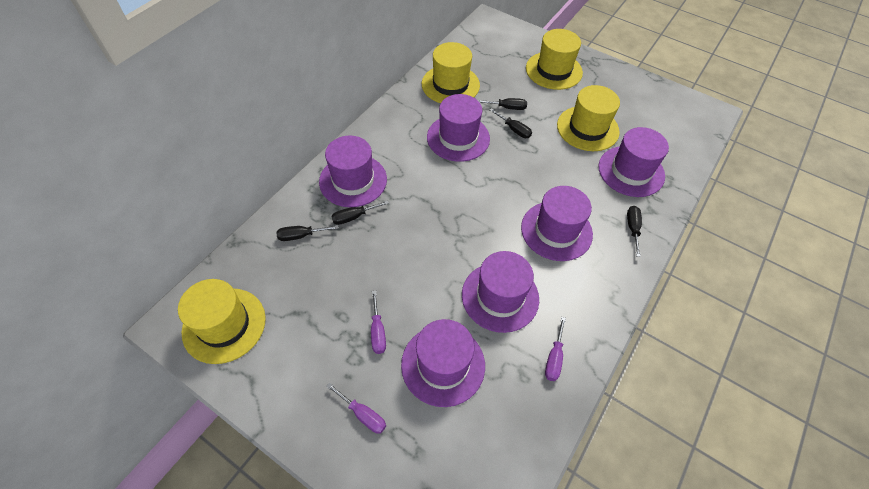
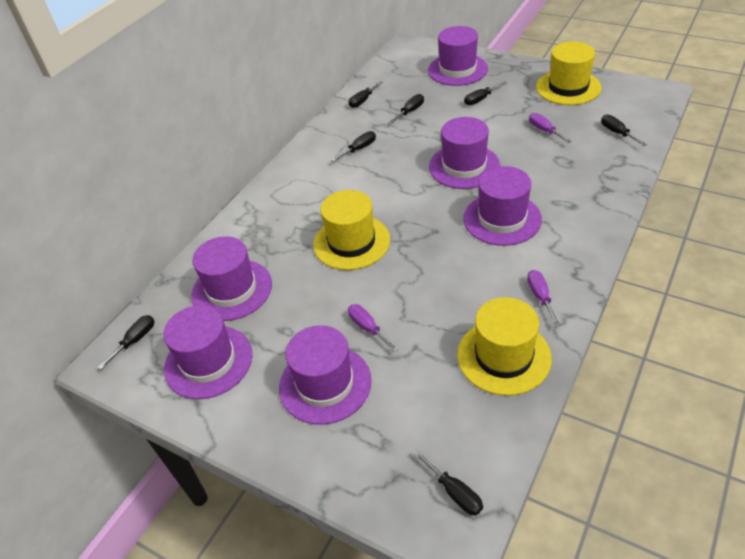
black screwdriver: [276,225,339,241] [331,200,389,225] [478,98,527,110] [490,108,532,138] [627,206,642,257] = 5 -> [98,315,155,370] [332,131,376,162] [349,80,384,108] [388,94,424,124] [413,450,483,516] [464,81,507,105] [601,115,647,146] = 7
yellow hat: [178,279,266,364] [422,42,480,103] [526,29,583,90] [557,85,620,151] = 4 -> [313,190,390,270] [457,297,552,396] [536,42,602,105] = 3

